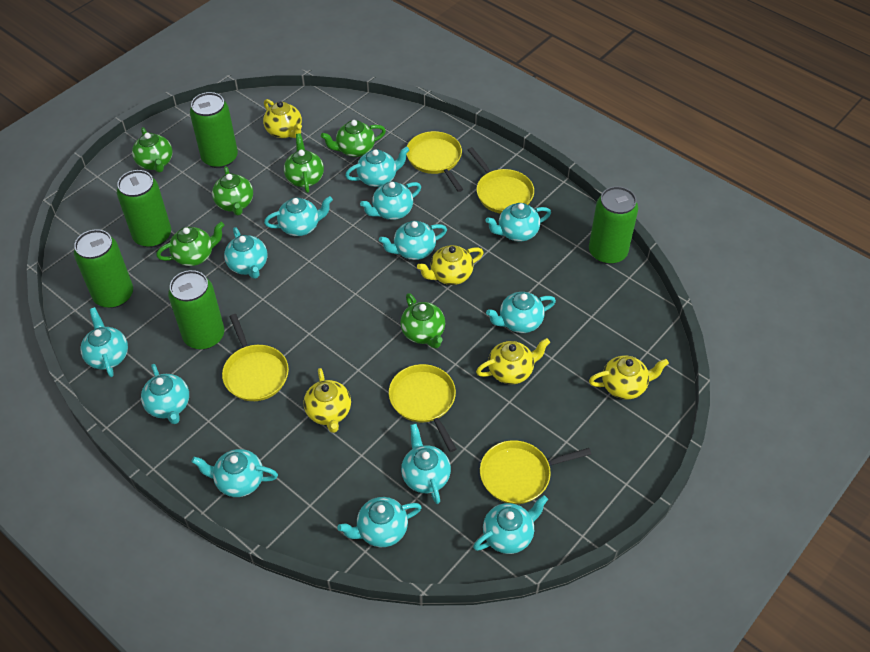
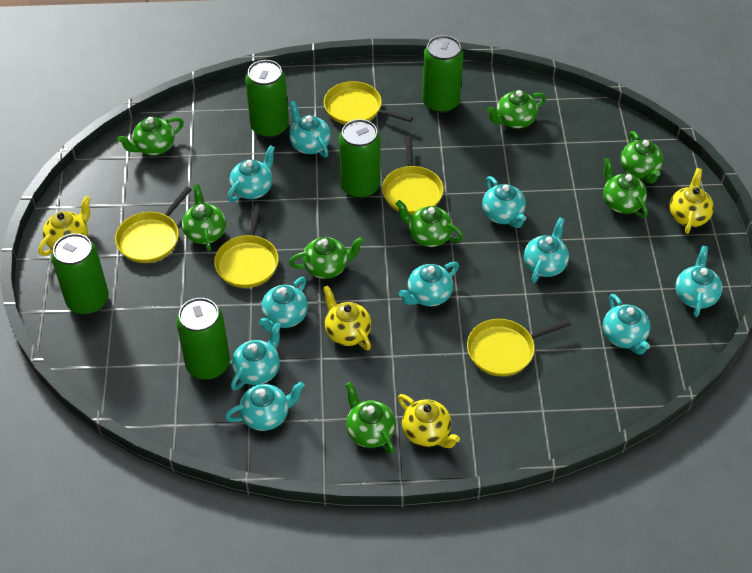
green teapot: [132,127,173,173] [156,222,224,266] [212,166,253,216] [284,133,324,193] [321,120,386,157] [400,293,445,348] = 6 -> [117,117,184,156] [182,184,226,251] [289,237,364,279] [346,382,396,454] [396,200,464,247] [486,90,546,129] [603,158,648,218] [620,131,663,183] = 8
turquoise teapot: [80,307,128,377] [141,364,189,424] [191,449,278,497] [224,227,267,279] [264,196,333,236] [337,497,422,547] [345,146,409,187] [360,181,421,220] [379,221,447,260] [401,424,451,504] [473,495,548,554] [485,203,551,242] [486,292,556,333] = 13 -> [225,382,305,431] [227,145,275,202] [231,322,281,390] [259,277,308,332] [289,101,331,158] [399,262,459,307] [482,176,526,228] [524,217,569,283] [603,294,650,355] [675,246,722,317] = 10
yellow teapot: [263,99,302,138] [304,368,351,433] [417,245,484,285] [476,338,550,384] [589,355,669,400] = 5 -> [38,196,91,256] [323,285,371,350] [398,394,460,448] [669,168,714,234] = 4

